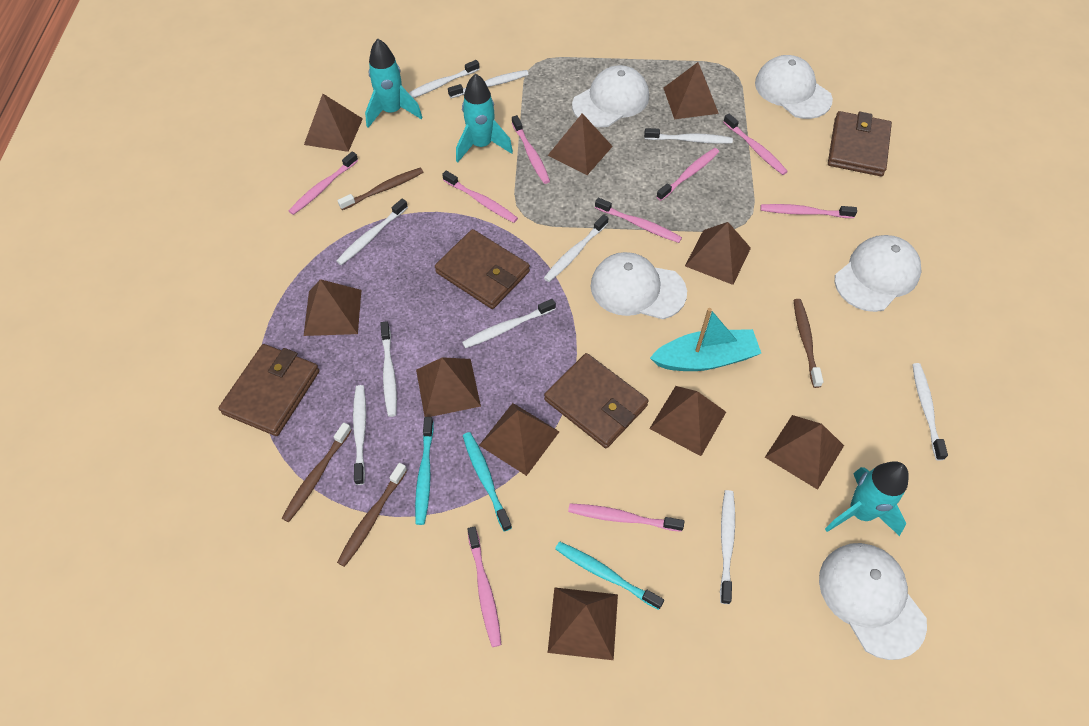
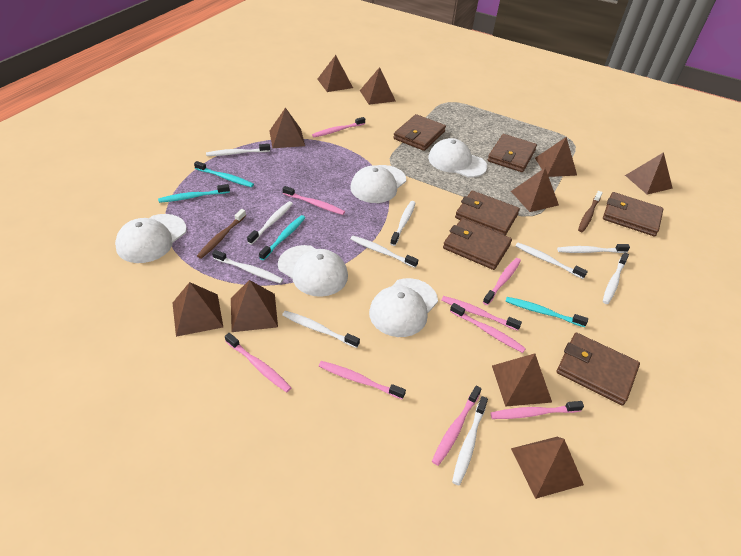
brown toothbrush: [282,422,352,522] [337,168,423,210] [337,463,407,567] [794,299,823,388] = 4 -> [197,209,246,259] [578,191,603,232] = 2
brown wallet: [219,344,320,436] [435,229,530,309] [544,353,648,448] [828,111,892,176] = 4 -> [393,114,446,151] [443,219,512,270] [455,191,520,236] [488,134,537,172] [557,333,640,405] [603,192,663,237] = 6
turquoise boat: [650,308,761,371] = 1 -> none = 0
turquoise rocket: [365,39,423,128] [456,73,513,163] [825,461,909,536] = 3 -> none = 0
turquoise toothbrush: [415,417,434,525] [463,432,512,532] [555,542,664,610] = 3 -> [158,184,230,203] [194,161,254,187] [259,215,305,260] [505,297,588,327] = 4

